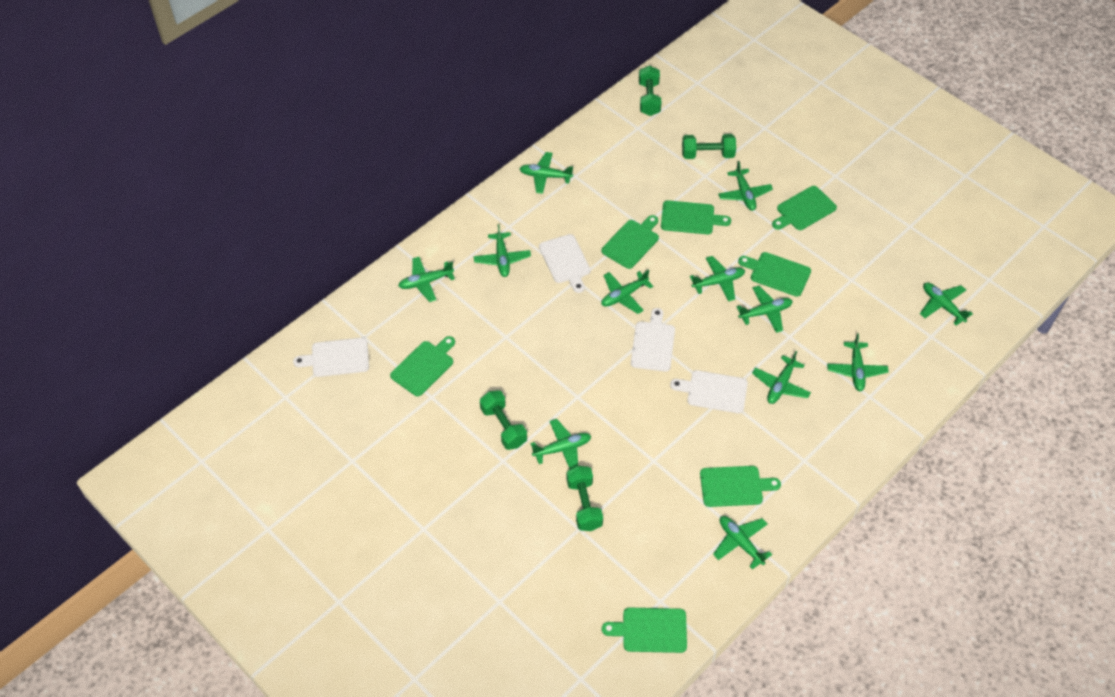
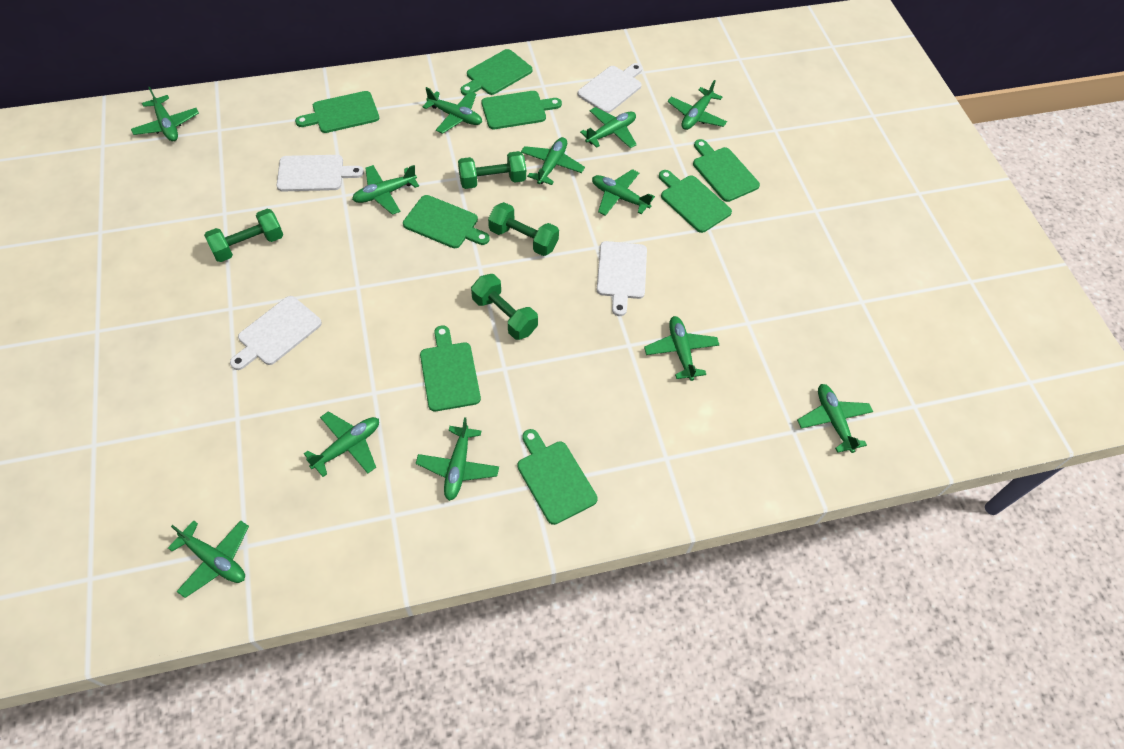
green cutting board: [390,336,455,396] [601,215,659,269] [602,608,687,653] [661,200,731,234] [700,466,781,507] [738,252,811,297] [772,186,837,230] = 7 -> [295,91,379,133] [403,195,490,248] [420,325,481,411] [461,49,533,96] [481,91,562,129] [517,429,598,525] [659,170,732,233] [693,139,760,202] = 8

